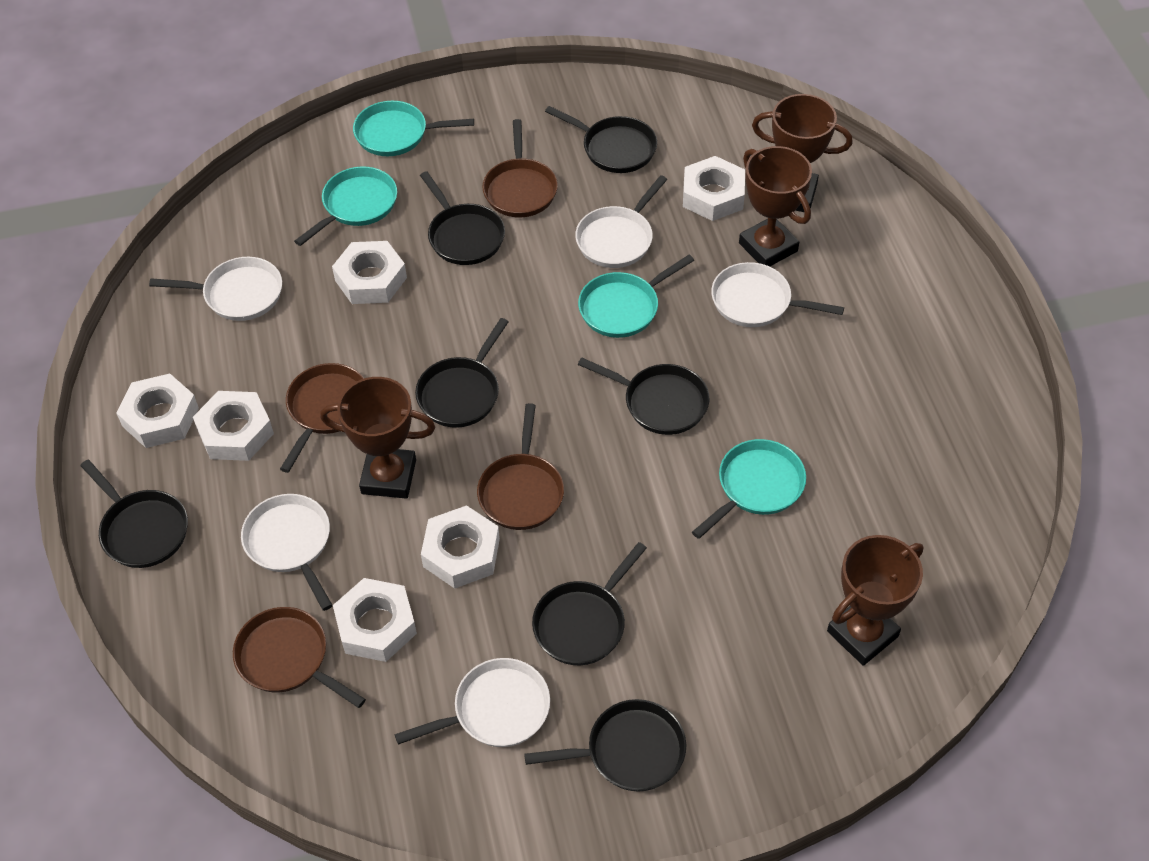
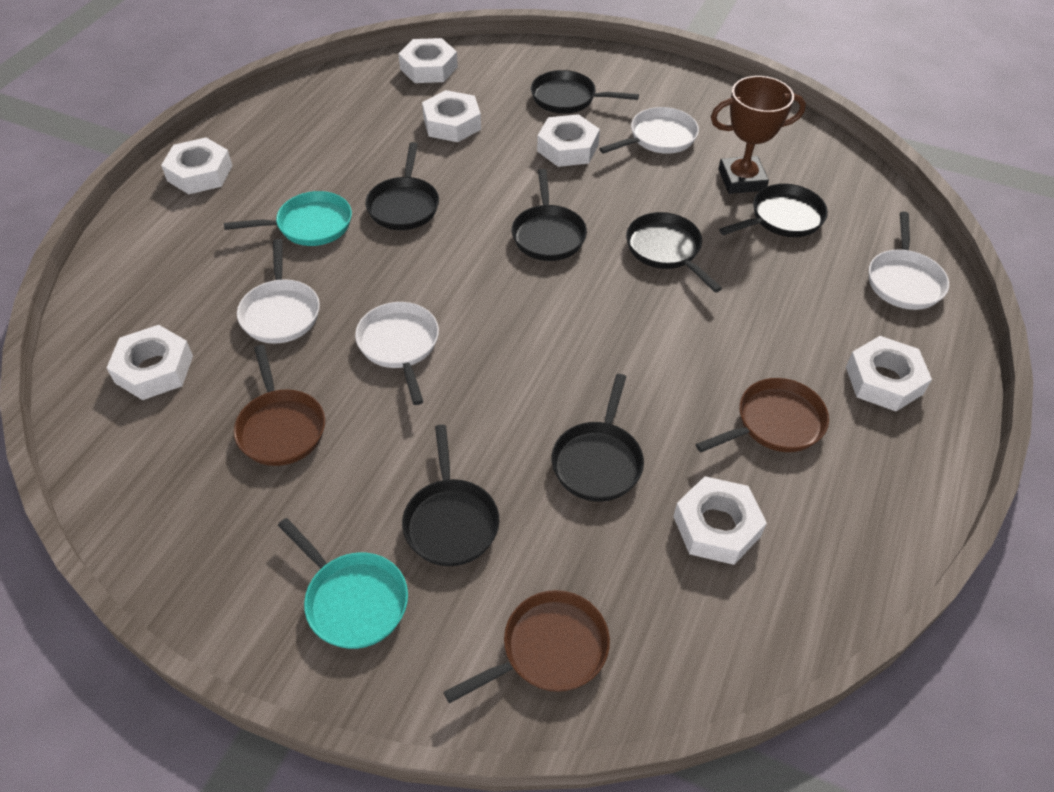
brown pan: [233,607,366,708] [280,363,364,473] [477,403,564,530] [482,119,558,218] = 4 -> [234,345,325,466] [444,590,610,703] [696,378,829,452] = 3
brown trophy: [320,377,435,499] [739,146,812,267] [752,94,853,212] [827,535,923,666] = 4 -> [711,76,806,194] = 1
turquoise pan: [294,167,397,246] [353,101,474,156] [578,255,694,338] [692,439,806,539] = 4 -> [224,191,352,246] [278,518,408,649] = 2
white nut: [116,374,199,448] [193,391,274,461] [332,241,407,304] [333,578,417,662] [421,505,500,589] [683,156,745,221] = 6 -> [107,325,193,400] [161,137,232,194] [398,38,458,83] [422,90,481,142] [537,114,600,167] [673,476,767,565] [846,336,932,411] = 7
white pan: [149,257,282,321] [241,494,333,611] [394,658,550,747] [575,175,667,268] [711,262,844,327] = 5 -> [237,239,320,344] [355,302,439,405] [599,107,699,154] [869,212,949,310] = 4

